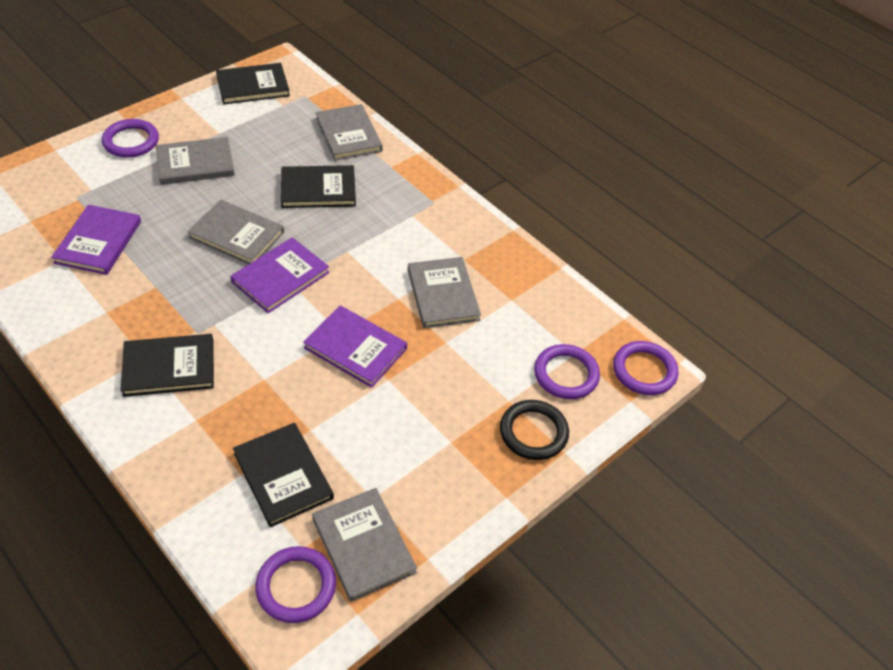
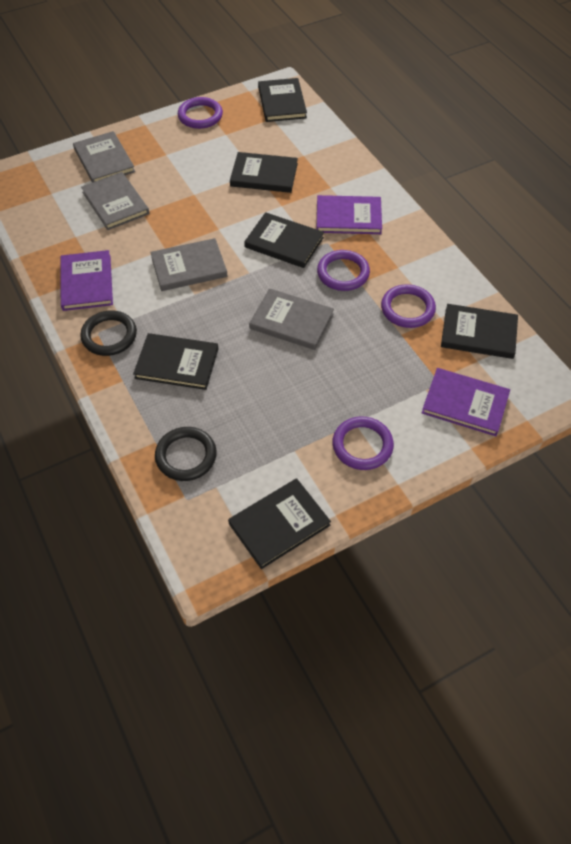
black book: [120,334,214,397] [216,63,290,104] [233,423,334,527] [281,165,356,208] = 4 -> [133,333,218,390] [228,478,331,569] [230,152,298,193] [244,212,324,268] [258,78,307,122] [441,304,518,359] = 6
black ring: [500,400,569,460] = 1 -> [80,310,137,356] [155,427,217,481] = 2
grey book: [156,137,235,185] [188,199,284,264] [312,488,417,602] [315,104,383,161] [408,257,481,328] = 5 -> [73,131,135,182] [81,172,149,230] [150,238,228,291] [249,288,334,350] = 4

